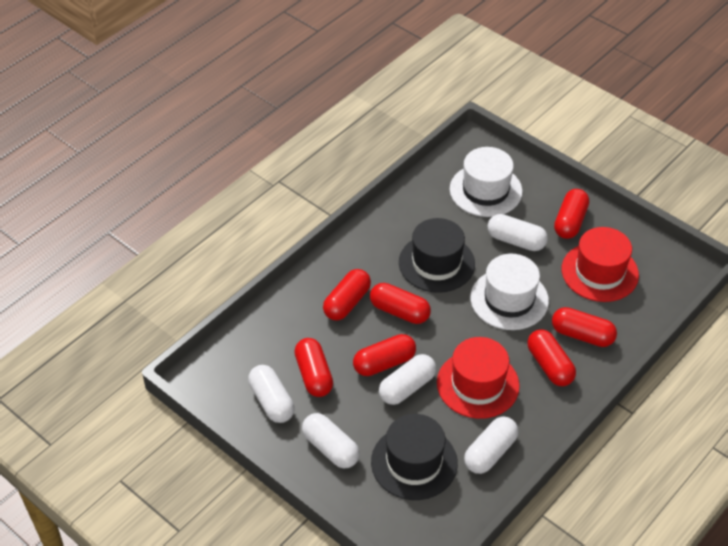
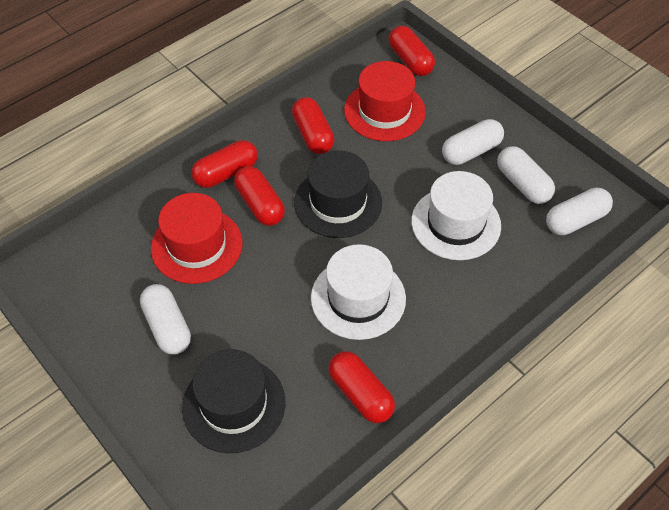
red capsule: [294,338,333,397] [323,269,371,321] [353,334,416,376] [370,283,431,324] [527,330,576,386] [552,307,617,347] [554,189,589,239] = 7 -> [191,140,258,188] [234,166,285,226] [292,97,334,154] [328,351,395,423] [389,26,435,76] = 5
white capsule: [248,365,294,423] [302,413,360,469] [379,354,436,405] [464,417,518,474] [488,214,548,251] = 5 -> [140,284,191,355] [442,119,504,165] [497,146,555,204] [546,188,613,235] = 4

